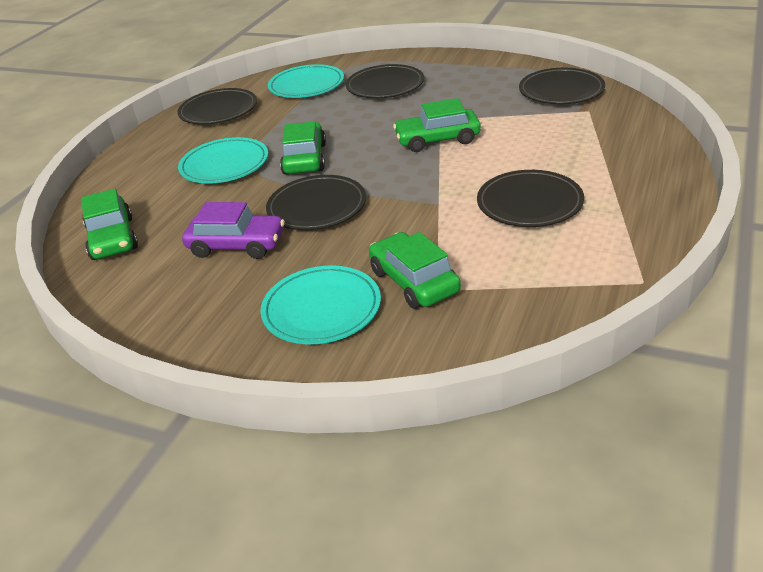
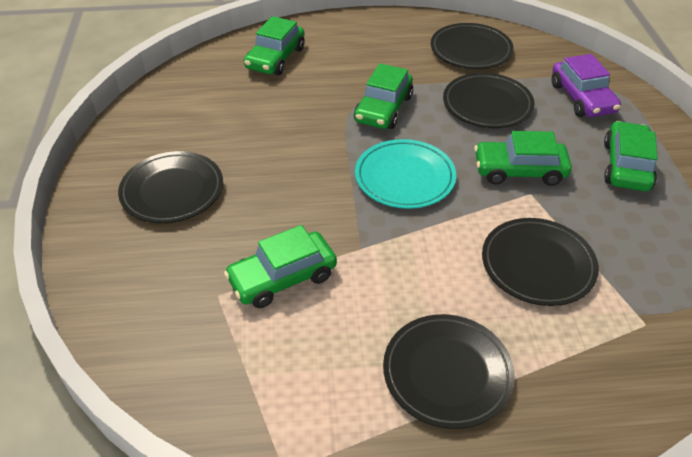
green car: [81,189,138,260] [280,121,326,175] [369,232,461,309] [393,98,481,152] = 4 -> [224,225,337,308] [244,16,305,75] [354,63,413,129] [474,131,572,186] [604,121,658,191] = 5
turquoise plate: [178,137,268,184] [260,265,381,344] [268,64,344,98] = 3 -> [355,139,456,209] = 1

